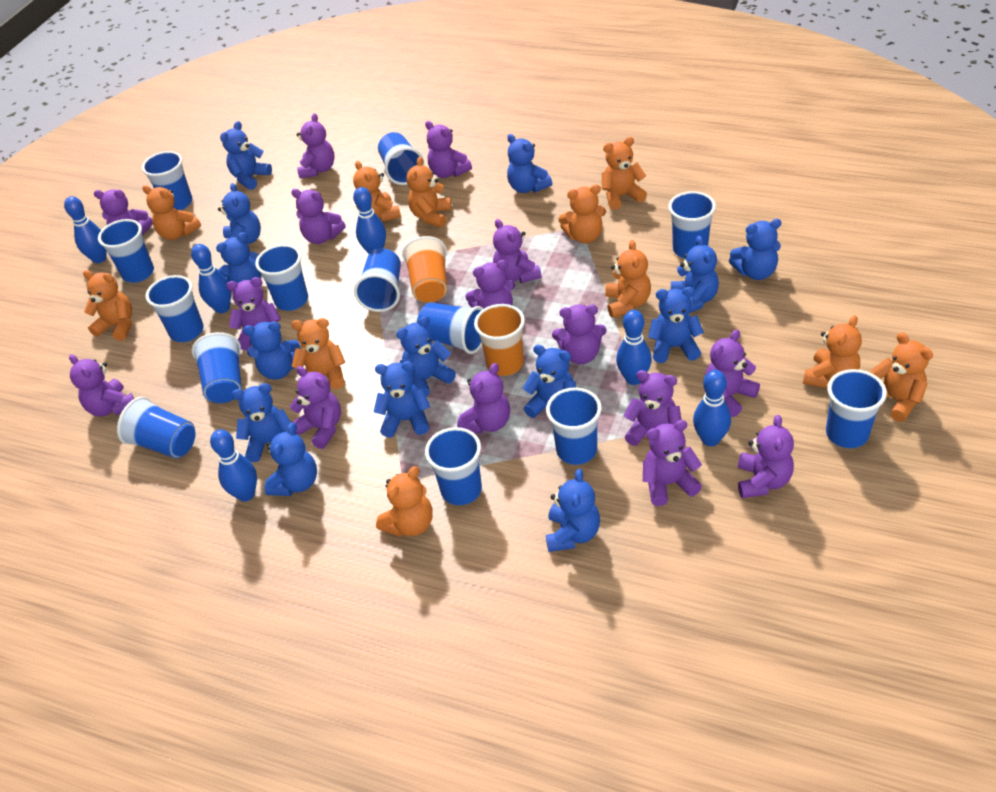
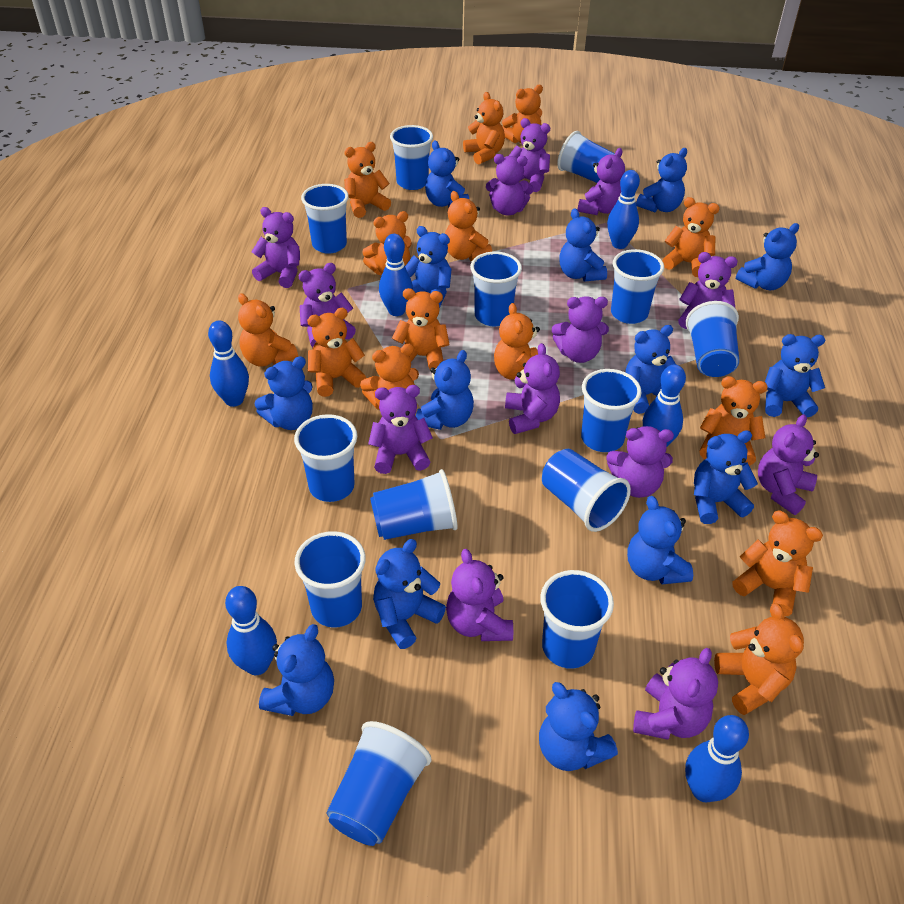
orange cup: [402,236,447,303] [474,304,525,376] = 2 -> none = 0
orange teddy bear: [83,270,132,341] [142,185,201,240] [291,318,345,389] [353,161,401,222] [376,466,433,537] [406,157,452,227] [558,184,606,244] [602,137,647,210] [605,240,651,318] [803,315,862,388] [871,332,933,422] = 11 -> [238,293,298,367] [307,308,366,397] [344,142,391,218] [360,344,419,410] [362,211,412,275] [392,288,450,369] [445,191,492,261] [463,92,505,164] [494,303,540,380] [502,85,543,143] [662,197,720,277] [700,376,768,466] [714,603,804,715] [733,511,823,617] = 14
purple teddy bear: [69,354,134,416] [94,189,153,236] [226,277,281,350] [290,366,341,449] [291,189,346,244] [297,113,335,178] [425,121,472,178] [457,363,510,434] [465,260,515,309] [493,219,542,283] [552,304,607,364] [623,370,681,446] [643,420,702,506] [705,330,760,417] [738,415,794,498] = 15 -> [252,207,300,288] [299,263,356,348] [368,385,433,474] [446,549,513,641] [486,154,534,215] [505,343,560,434] [509,118,550,192] [552,296,609,363] [578,148,625,215] [606,426,674,498] [633,648,718,740] [678,252,738,329] [758,414,819,515] = 13

